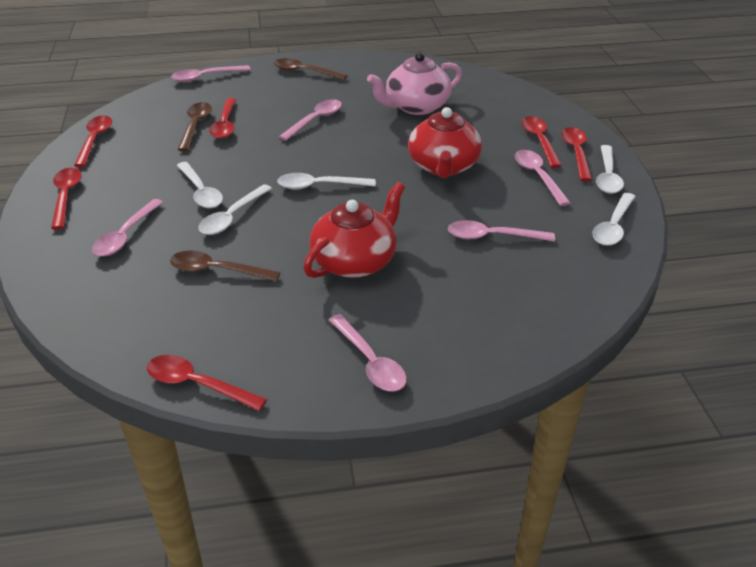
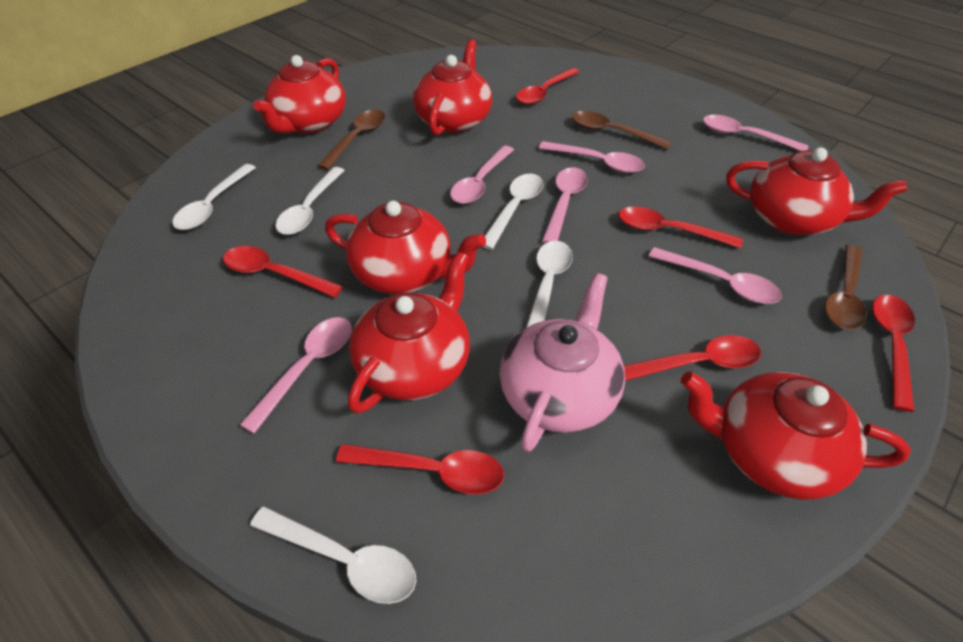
red teapot: [303,182,405,278] [408,107,482,178] = 2 -> [253,55,346,134] [325,201,486,294] [348,252,470,414] [413,39,492,136] [681,371,911,500] [726,147,907,235] = 6

